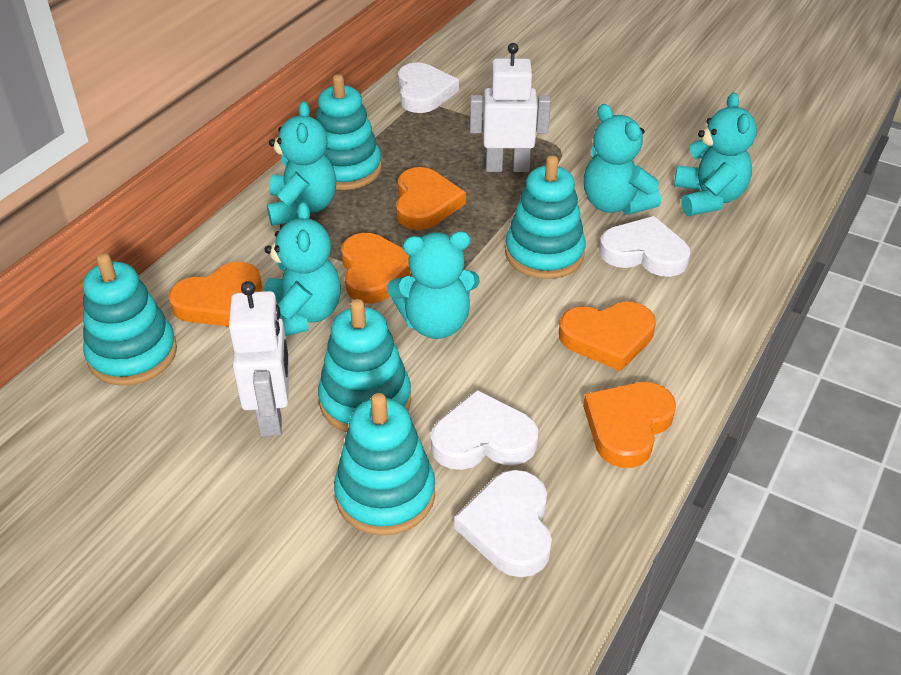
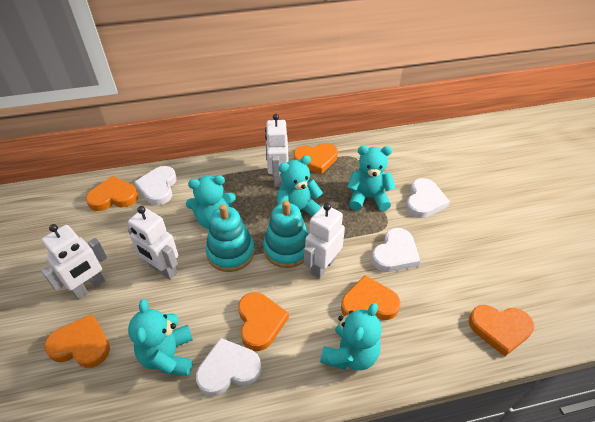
orange heart: [169,262,262,327] [341,233,412,304] [396,167,466,230] [559,302,656,371] [583,382,676,468] = 5 -> [44,314,110,368] [86,176,138,211] [238,292,289,351] [294,143,338,174] [341,275,400,320] [469,305,534,357] = 6
turquoise stacking toy: [83,253,177,386] [315,74,382,190] [318,299,411,433] [334,393,435,535] [505,155,586,279] = 5 -> [206,204,255,272] [263,200,308,268] = 2
white robot: [229,281,289,437] [470,43,551,172] = 2 -> [41,224,107,299] [127,206,178,280] [265,114,288,187] [304,203,345,279] = 4

